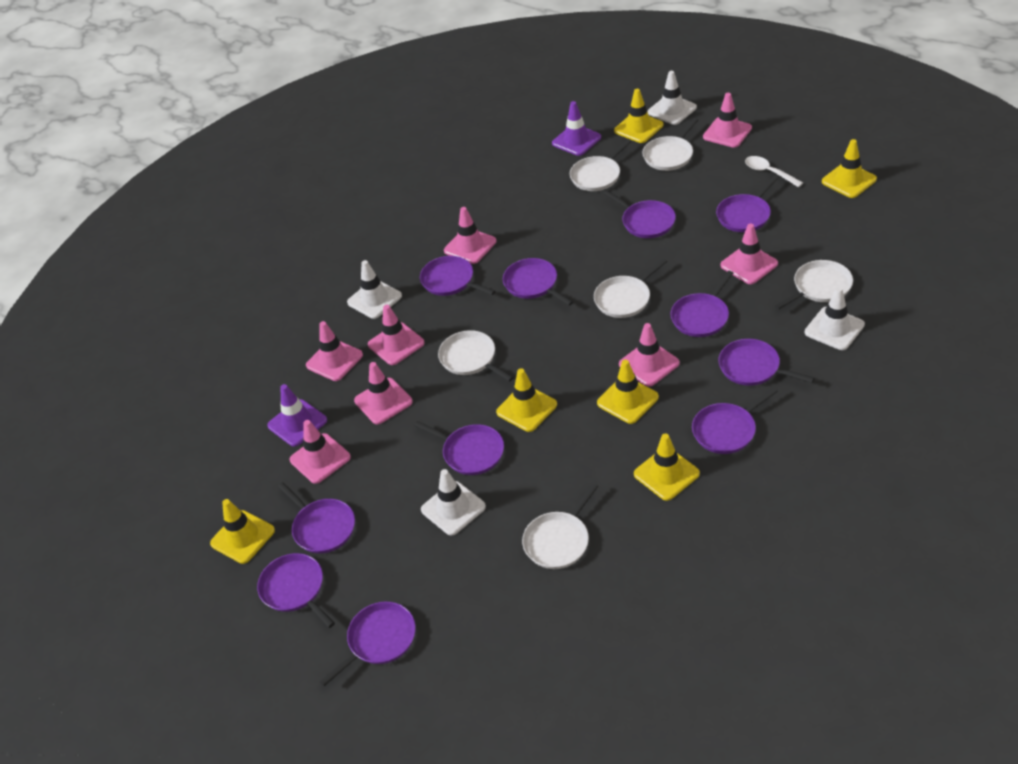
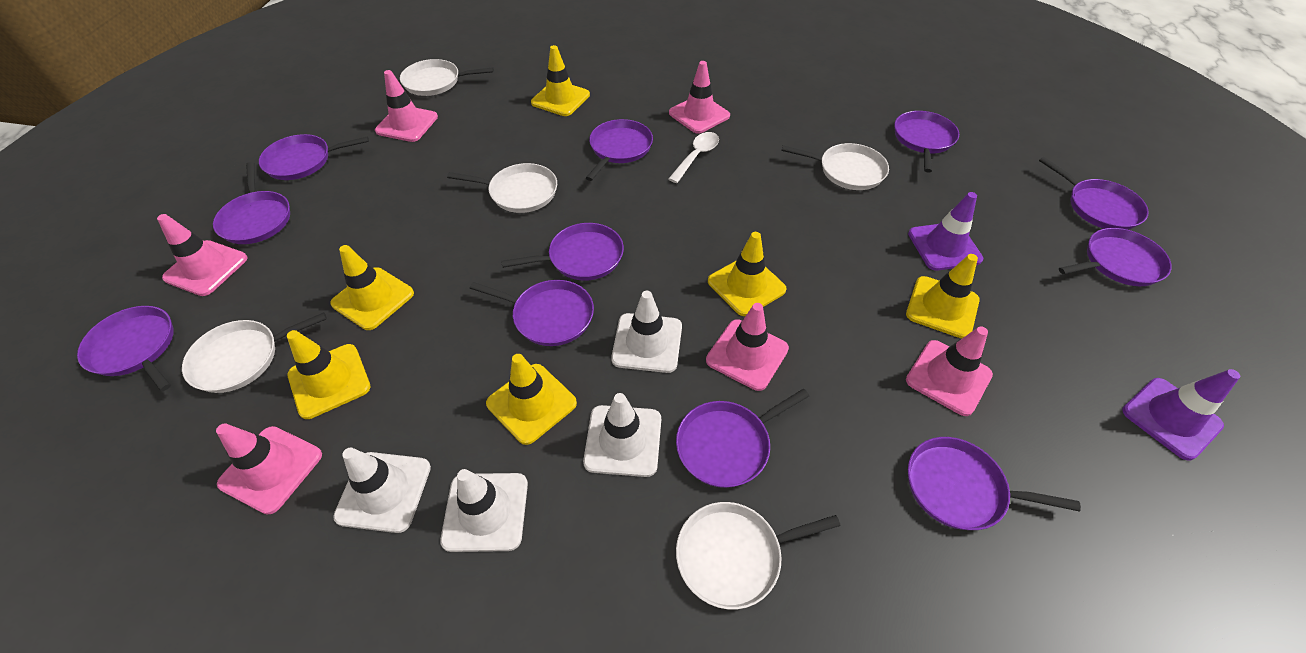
pink traffic cone: [289,420,351,484] [306,321,363,381] [354,362,413,424] [368,305,424,365] [444,207,496,264] [619,323,680,387] [703,93,752,148] [720,223,778,284] = 8 -> [157,214,248,296] [216,423,322,515] [375,70,438,142] [669,61,730,134] [706,303,789,391] [906,326,993,416] = 6
white pan: [438,330,514,381] [522,483,598,569] [570,139,632,191] [594,259,667,318] [642,118,698,171] [775,260,853,310] = 6 -> [182,312,327,393] [400,59,494,96] [447,163,557,213] [676,502,841,609] [781,143,889,190] = 5

